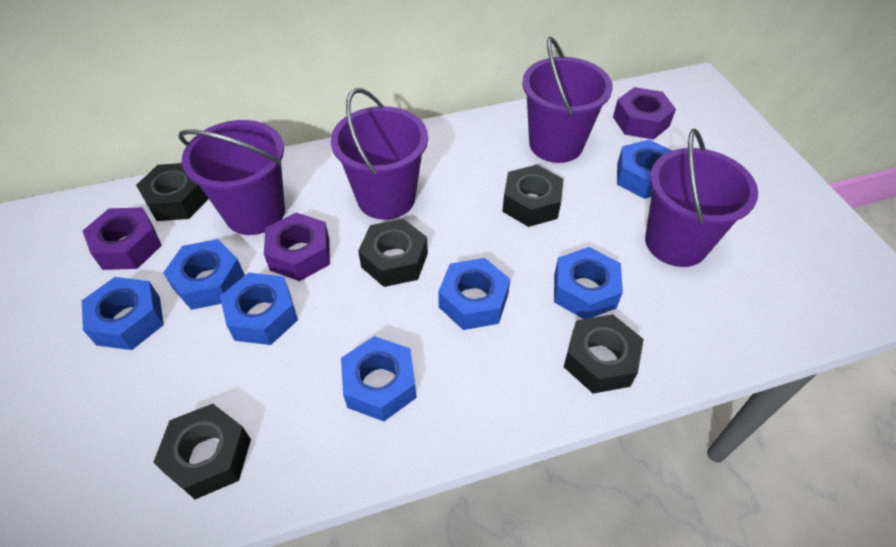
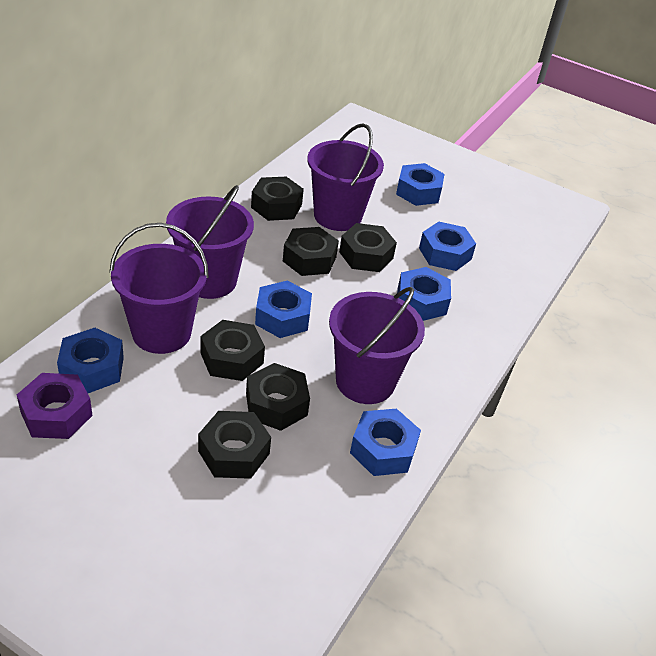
black nut: [136,163,209,221] [153,404,251,499] [358,219,428,287] [502,165,563,227] [564,314,644,394] = 5 -> [198,411,271,479] [201,320,265,381] [246,363,310,431] [251,177,304,221] [283,227,339,276] [339,223,397,272] = 6
blue nut: [82,277,164,350] [163,239,244,310] [220,273,298,345] [341,336,417,421] [438,258,510,330] [554,247,623,319] [617,140,672,199] = 7 -> [57,328,124,393] [255,281,312,338] [350,409,421,476] [396,163,444,206] [397,267,451,321] [419,222,476,271] = 6
purple nut: [83,207,162,270] [264,213,330,281] [613,87,676,140] = 3 -> [17,373,93,439] = 1

